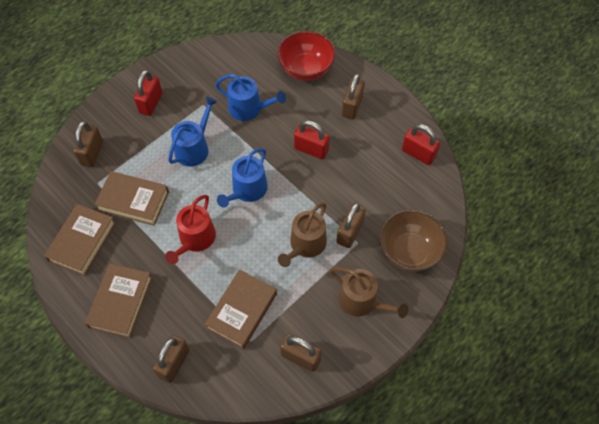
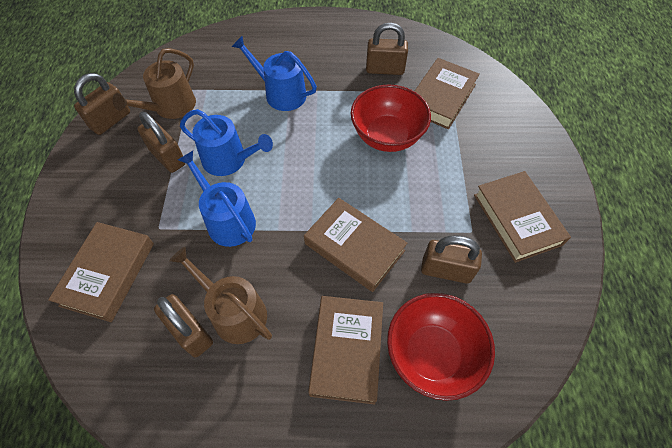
brown book: [44,204,116,276] [85,263,152,338] [94,171,169,226] [204,270,277,349] = 4 -> [48,222,154,322] [304,198,407,292] [308,296,383,405] [415,58,480,129] [474,171,571,263] = 5
brown bowl: [380,210,448,272] = 1 -> none = 0
red bowl: [278,31,336,81] = 1 -> [351,84,431,152] [387,293,495,401] = 2
red padlock: [134,70,162,116] [294,120,330,159] [402,124,440,165] = 3 -> none = 0
red watering can: [165,195,216,264] = 1 -> none = 0

